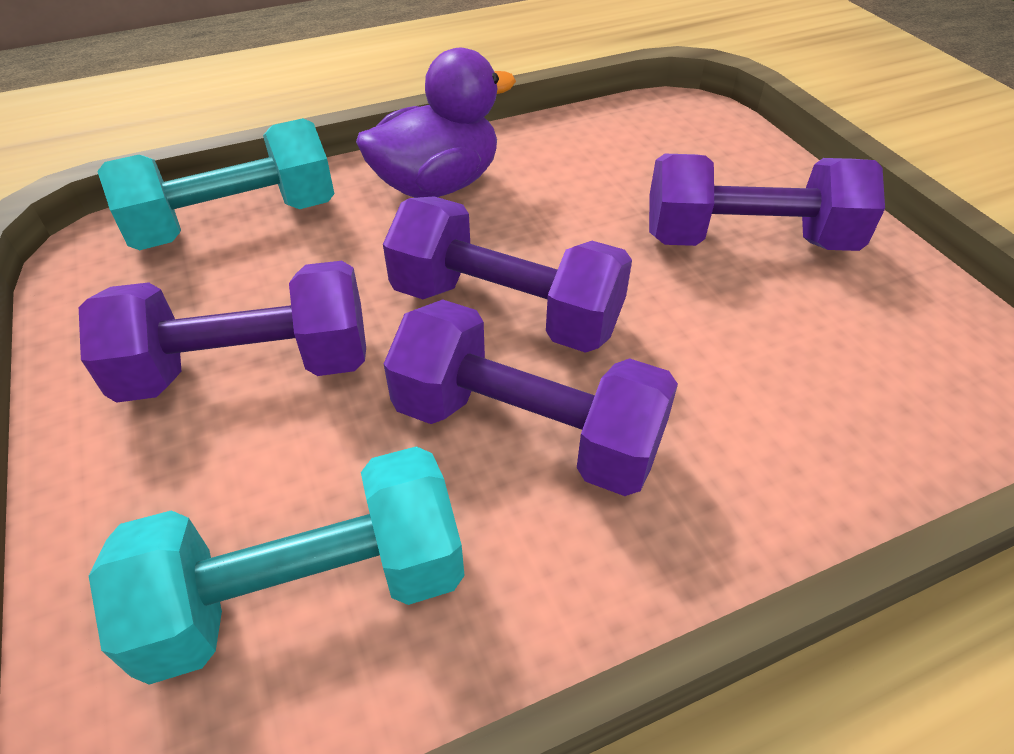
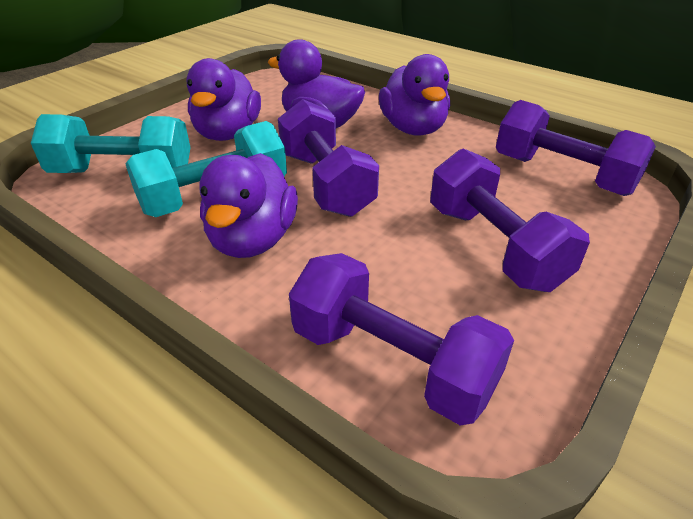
purple duck: [356,48,516,198] = 1 -> [186,58,261,141] [199,153,298,258] [267,39,365,128] [379,54,450,135] = 4

